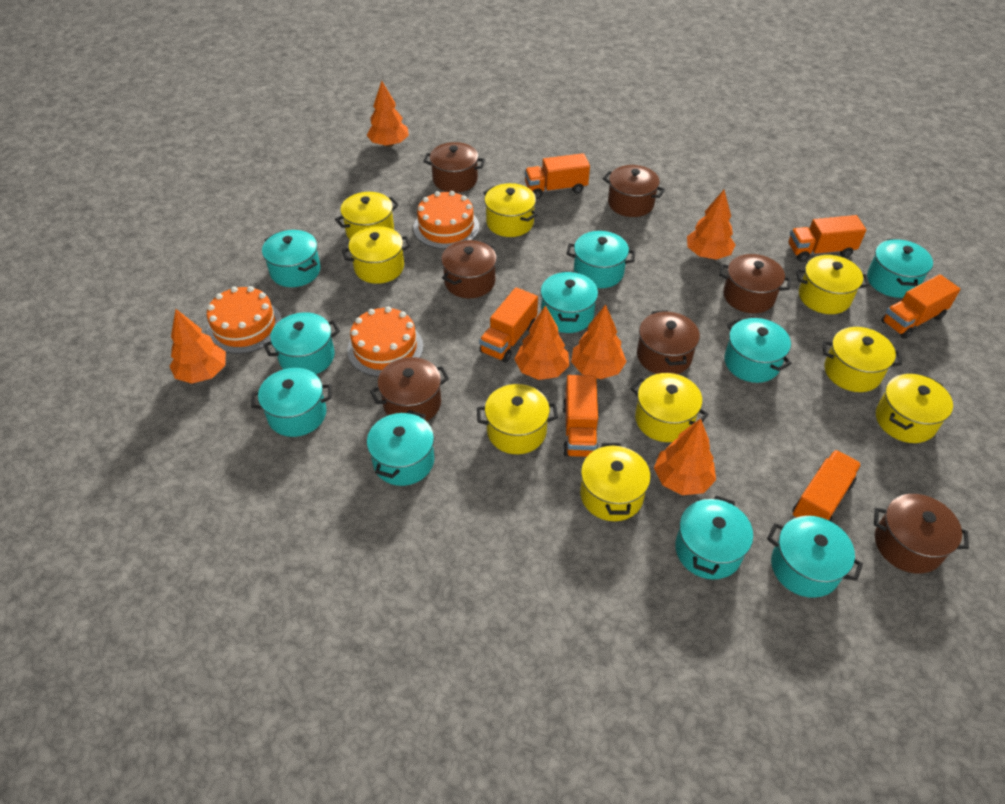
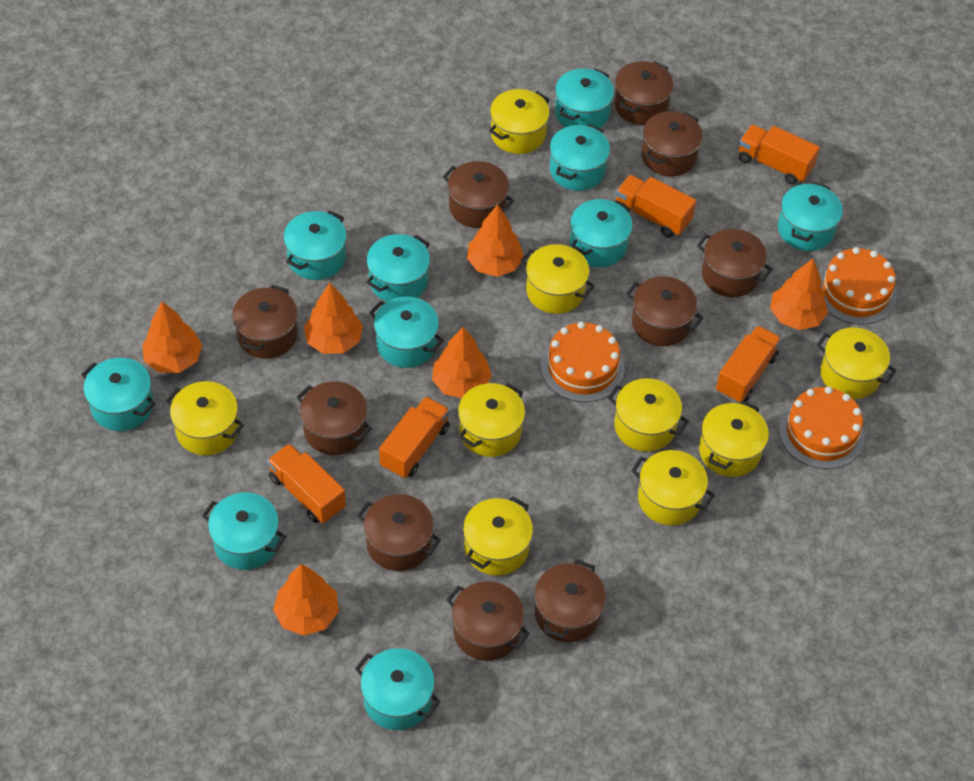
brown pot: [370,357,449,421] [423,142,485,193] [441,240,497,298] [603,165,665,217] [637,310,700,374] [719,254,791,313] [874,494,969,574] = 7 -> [232,285,298,359] [296,381,372,455] [357,494,441,571] [442,161,514,228] [446,581,530,661] [534,559,606,643] [614,61,674,125] [626,276,703,347] [642,111,703,177] [697,229,773,297] = 10
orange truck: [479,287,538,363] [525,153,590,199] [563,375,599,457] [789,215,866,262] [792,450,862,522] [881,274,961,339] = 6 -> [267,443,346,523] [379,396,450,479] [615,175,696,237] [716,325,782,403] [739,125,820,185] = 5

